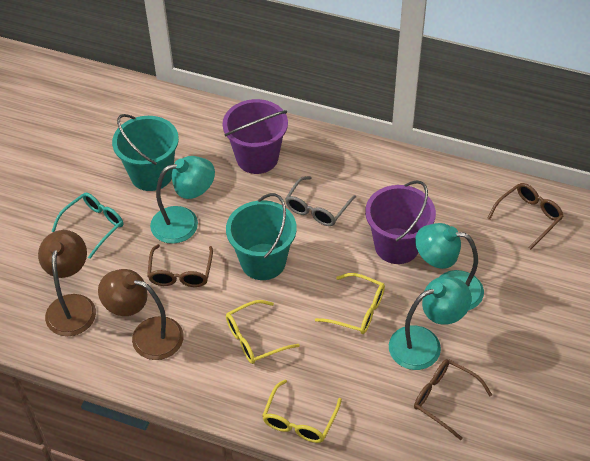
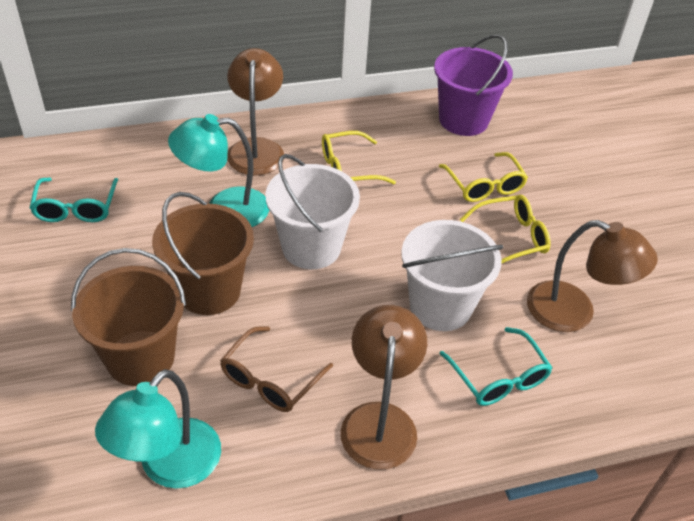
brown bucket: none = 0 -> [71,248,186,386] [152,192,254,315] = 2
brown glasses: [147,244,213,287] [414,359,492,440] [487,183,564,250] = 3 -> [220,326,333,412] = 1
brown lamp: [38,230,96,336] [98,269,184,360] = 2 -> [227,48,284,175] [341,305,427,470] [527,220,658,332] = 3
grey glasses: [285,176,356,226] = 1 -> none = 0
purple bucket: [223,99,288,174] [365,180,436,264] = 2 -> [434,35,513,136] = 1
turquoise bucket: [112,114,179,191] [226,193,297,280] = 2 -> none = 0
turquoise glasses: [51,193,123,259] = 1 -> [29,178,118,222] [439,327,552,406] = 2
turquoise lamp: [150,156,215,244] [389,277,472,370] [415,223,484,310] = 3 -> [95,369,221,489] [168,114,269,227] = 2
white bucket: none = 0 -> [265,154,360,269] [401,220,504,331] = 2

